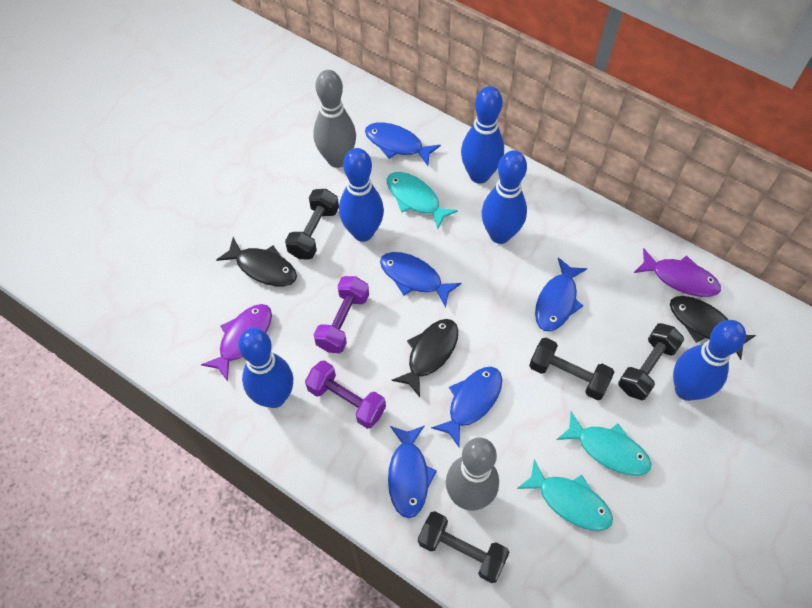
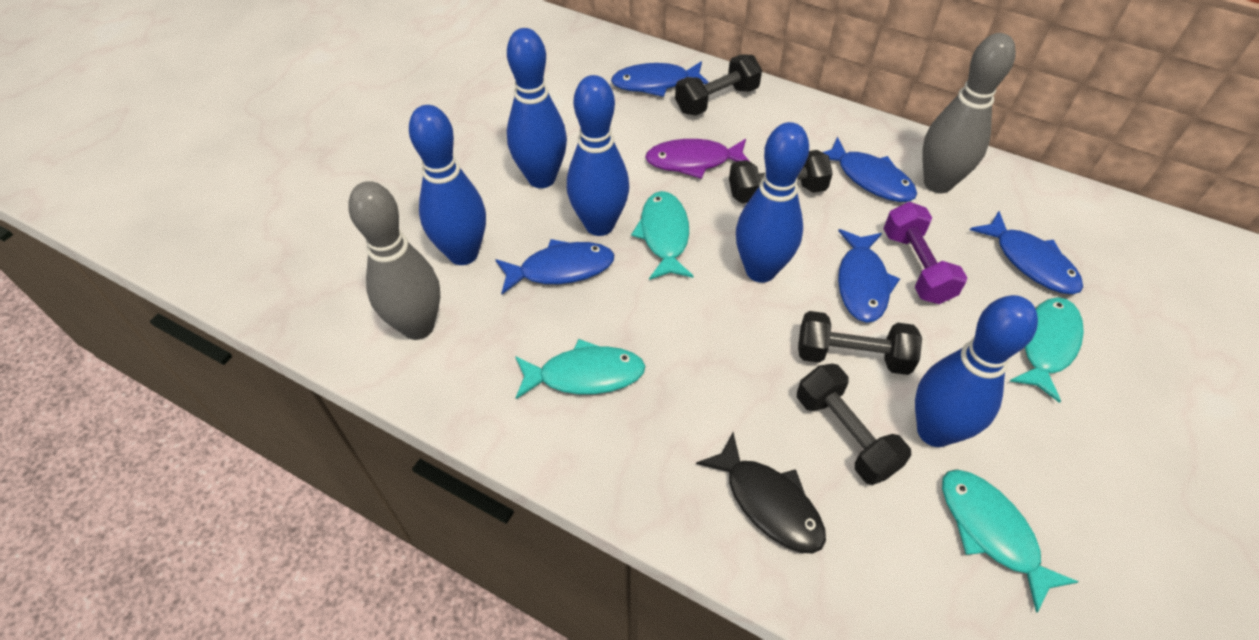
black fish: [216,237,297,286] [392,319,458,397] [670,296,756,360] = 3 -> [696,433,826,553] = 1
purple dumbbell: [305,360,386,429] [314,276,369,353] = 2 -> [883,202,967,304] = 1
purple fish: [201,304,272,382] [634,248,721,297] = 2 -> [645,139,750,179] = 1
turquoise fish: [387,172,458,229] [517,459,613,531] [557,411,651,476] = 3 -> [515,339,645,399] [631,191,694,280] [942,469,1078,613] [1010,297,1084,403] = 4

